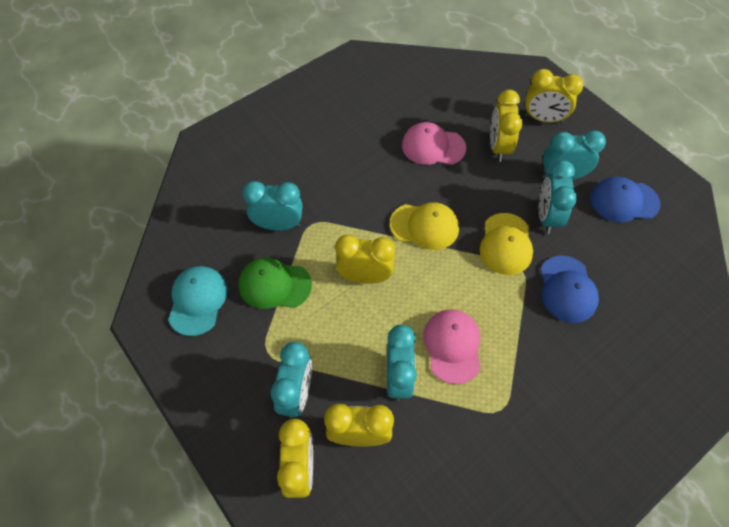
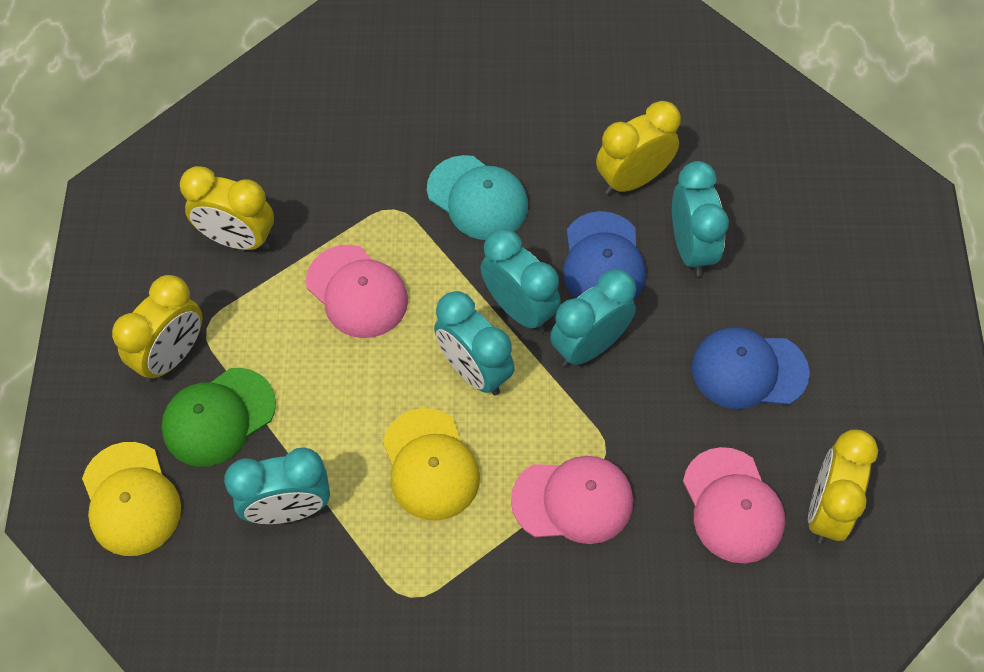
pink cap: [402,122,466,165] [423,309,481,384] = 2 -> [306,245,408,338] [511,456,633,544] [683,447,785,563] = 3
yellow clock: [277,419,313,498] [324,404,394,447] [335,235,395,284] [490,90,523,162] [525,69,584,123] = 5 -> [112,275,202,382] [180,166,274,250] [596,101,681,195] [808,429,878,544] = 4

